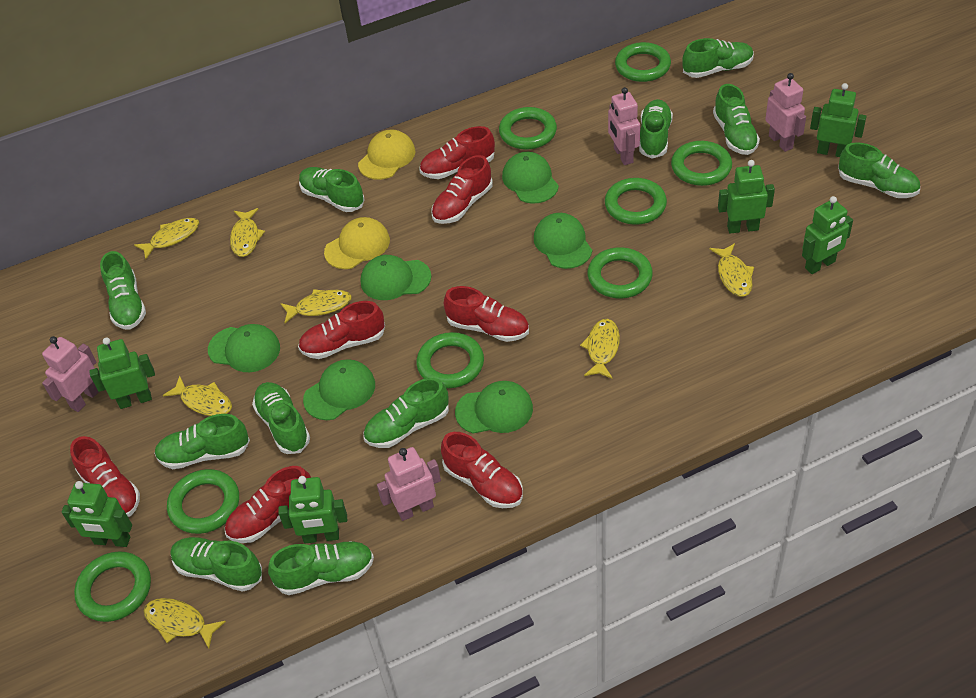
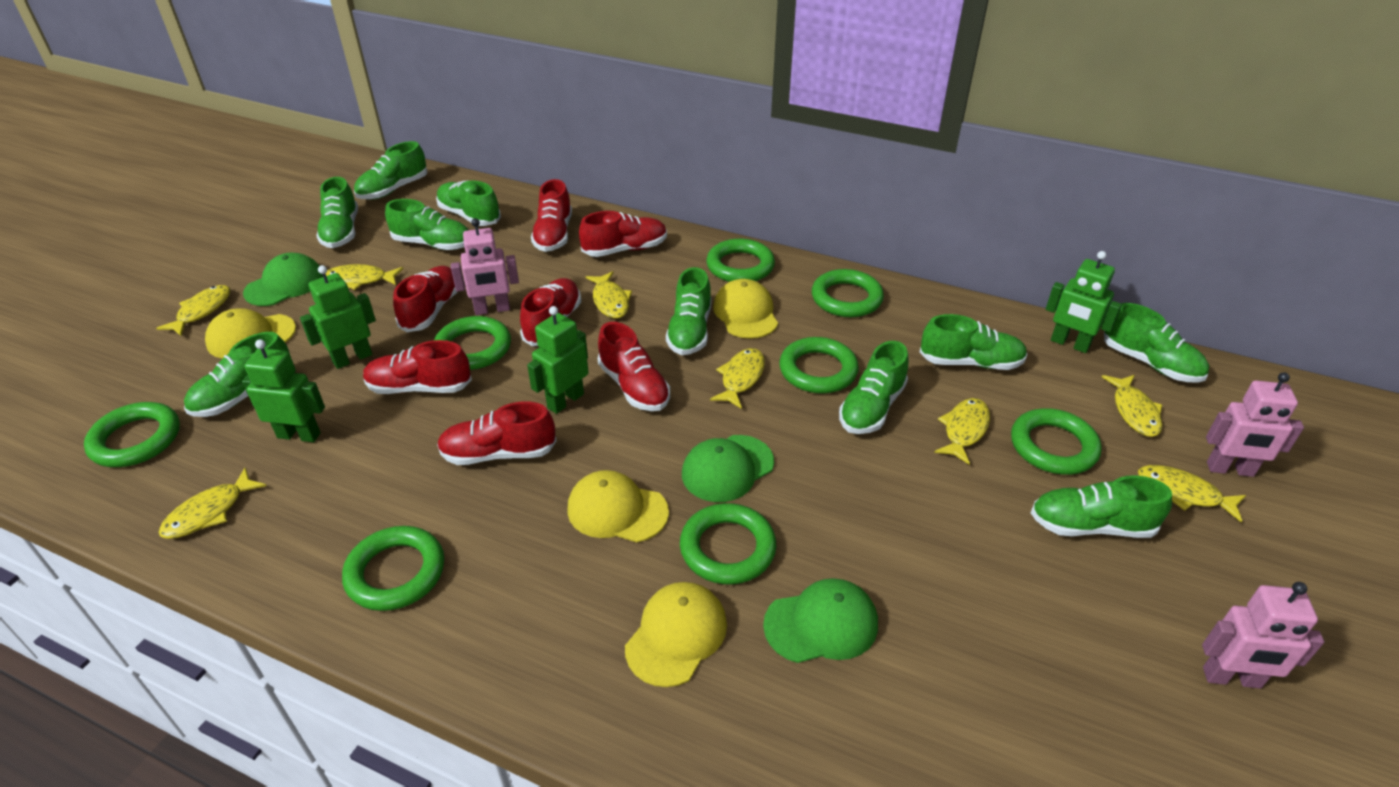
green cap: [208,324,280,372] [303,359,375,420] [361,255,431,300] [455,381,533,433] [502,152,559,204] [534,213,592,269] = 6 -> [243,253,323,306] [682,435,774,502] [763,578,878,663] = 3
green robot: [61,481,132,547] [89,337,155,409] [278,476,347,543] [718,160,775,234] [802,196,853,274] [810,83,867,157] = 6 -> [242,339,325,442] [300,265,376,369] [527,306,589,414] [1046,251,1122,353] = 4
green shoe: [100,251,146,329] [154,414,250,469] [171,537,262,592] [252,382,310,454] [268,541,374,595] [299,167,365,212] [363,378,449,448] [639,99,673,159] [682,38,754,78] [713,84,760,155] [838,142,920,198] = 11 -> [184,332,290,417] [316,177,358,248] [354,141,428,200] [385,199,468,250] [436,181,501,226] [666,267,711,355] [839,341,909,434] [920,314,1027,370] [1031,475,1172,538] [1104,303,1209,383] = 10
pink robot: [42,336,98,412] [377,447,441,521] [608,87,640,165] [765,73,806,152] = 4 -> [451,218,519,315] [1202,582,1324,689] [1206,372,1304,477] = 3
yellow cap: [324,217,390,269] [358,129,415,180] = 2 -> [205,308,296,359] [567,470,669,542] [625,582,727,687] [713,279,778,339] = 4
yellow fish: [134,218,199,259] [144,598,226,648] [163,376,232,416] [230,208,265,257] [280,289,352,323] [580,319,620,379] [709,243,754,297] = 7 -> [156,285,230,336] [159,468,266,539] [325,264,403,290] [586,271,632,318] [710,348,765,409] [934,398,990,465] [1102,375,1162,437] [1138,465,1246,522] = 8

